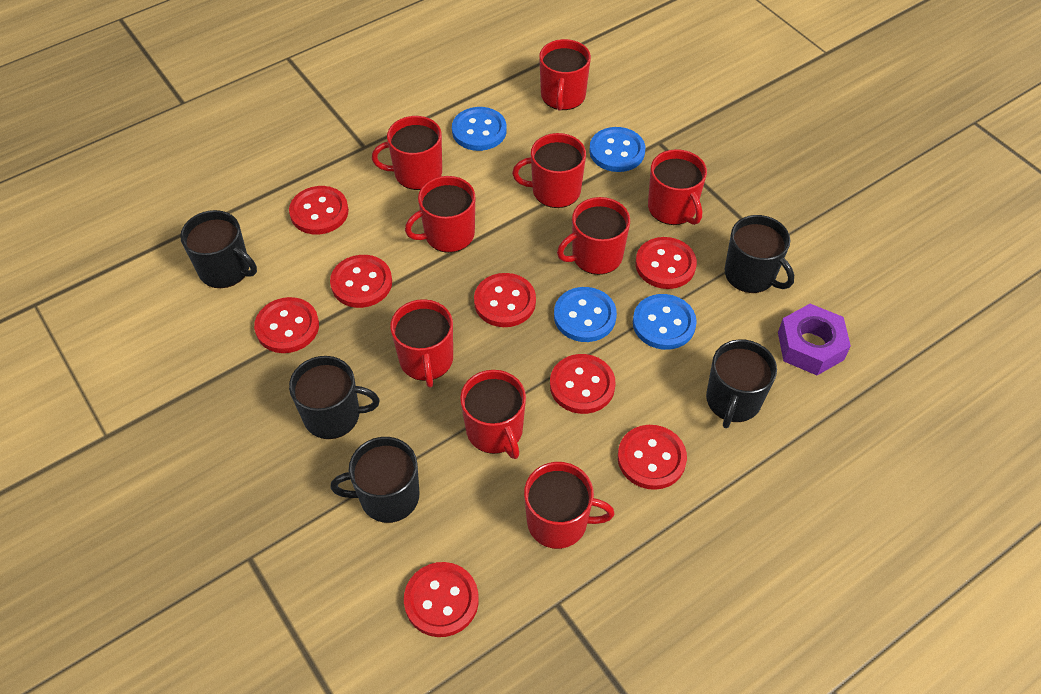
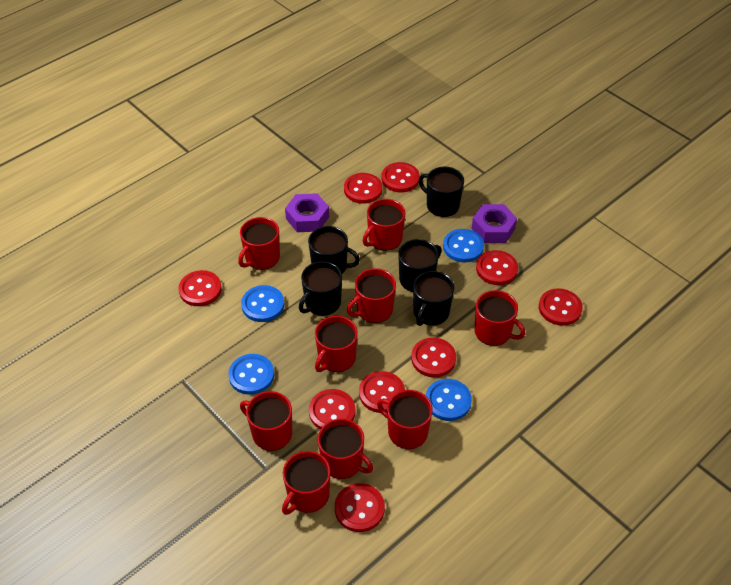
purple nut: [778,304,851,375] = 1 -> [285,193,329,232] [472,204,517,243] = 2
red button: [254,297,319,353] [289,186,349,234] [330,255,392,308] [404,562,479,637] [474,273,536,327] [550,354,616,414] [618,425,687,490] [636,237,697,289] = 8 -> [179,270,222,306] [309,389,355,429] [335,483,385,532] [344,173,382,204] [359,371,405,413] [382,162,420,192] [411,337,456,377] [476,250,518,285] [539,288,583,326] = 9

